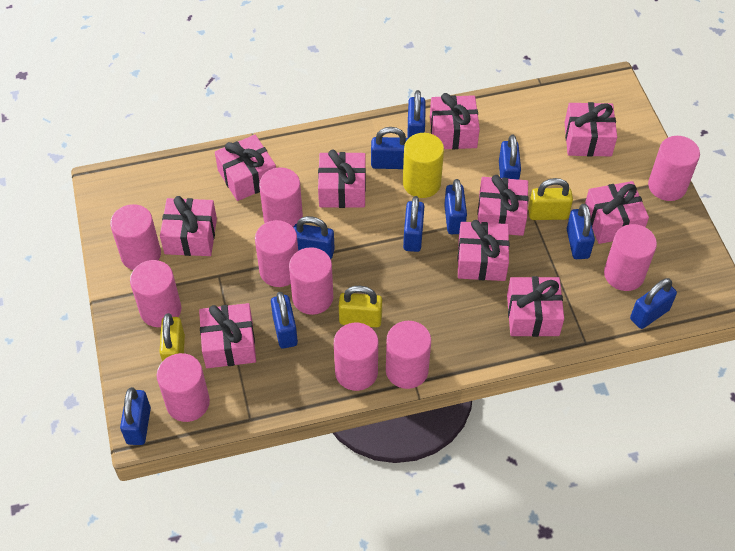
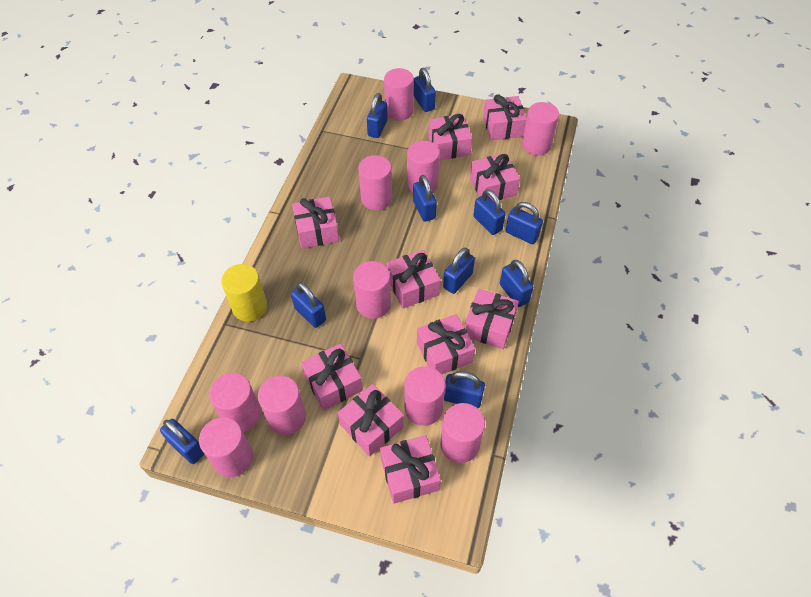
yellow padlock: [159,313,185,361] [339,286,382,327] [528,178,573,220] = 3 -> none = 0

